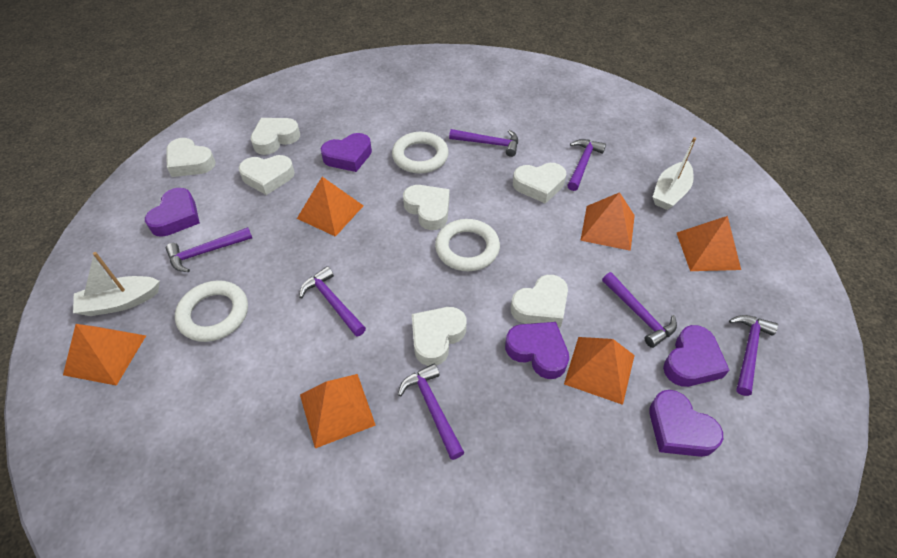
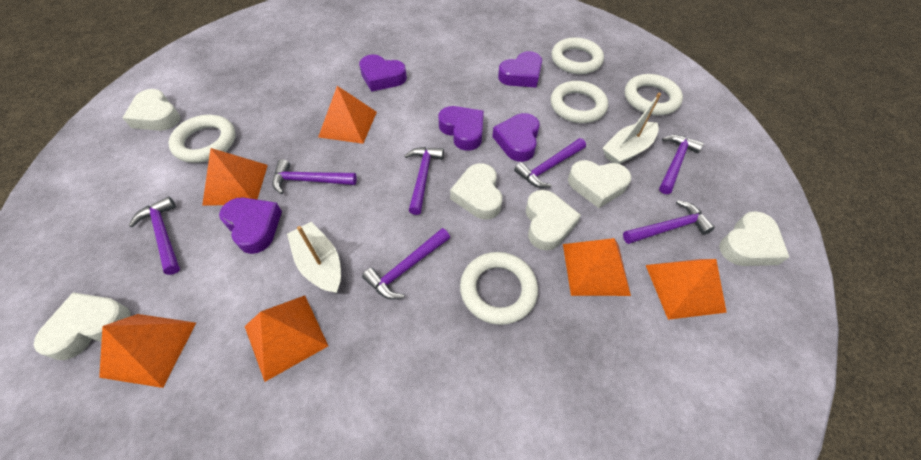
white heart: [166,138,216,177] [238,155,295,195] [251,118,300,155] [403,185,449,230] [412,307,467,366] [511,275,568,327] [513,163,566,204] = 7 -> [34,292,131,360] [123,89,180,131] [450,163,502,220] [526,190,581,250] [568,160,632,208] [719,211,789,266] = 6
white ring: [175,280,248,342] [392,132,449,174] [435,219,500,271] = 3 -> [168,115,236,163] [460,252,538,325] [550,81,608,123] [551,37,604,74] [625,74,683,115] = 5

